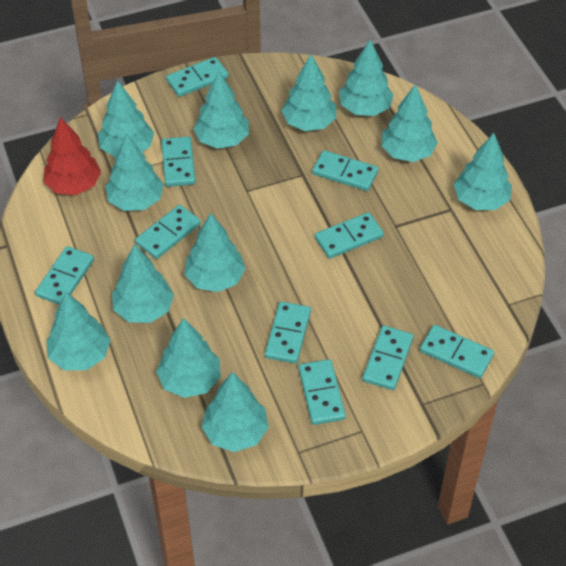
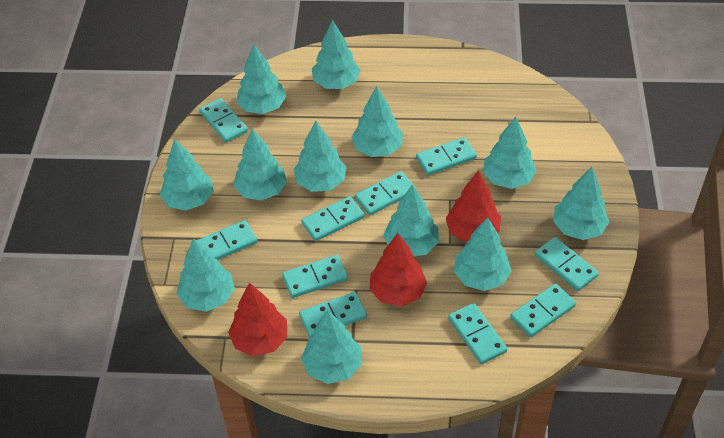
red tree: [44,117,101,195] = 1 -> [228,282,287,356] [370,233,427,306] [446,171,501,243] = 3

